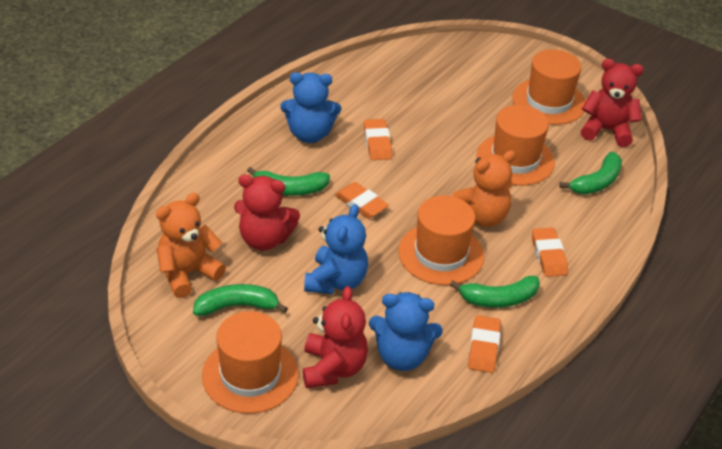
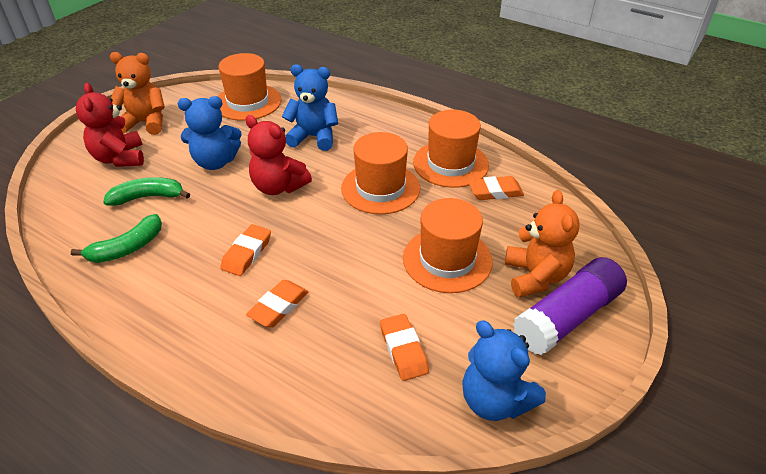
green banana: [193,284,288,316] [247,167,330,196] [450,276,540,308] [559,152,622,194] = 4 -> [71,214,162,263] [103,178,190,206] = 2
purple glue stick: none = 0 -> [513,257,627,355] = 1
red teddy bear: [234,175,300,251] [303,286,368,388] [581,59,644,147] = 3 -> [76,83,144,167] [245,115,312,195] = 2

